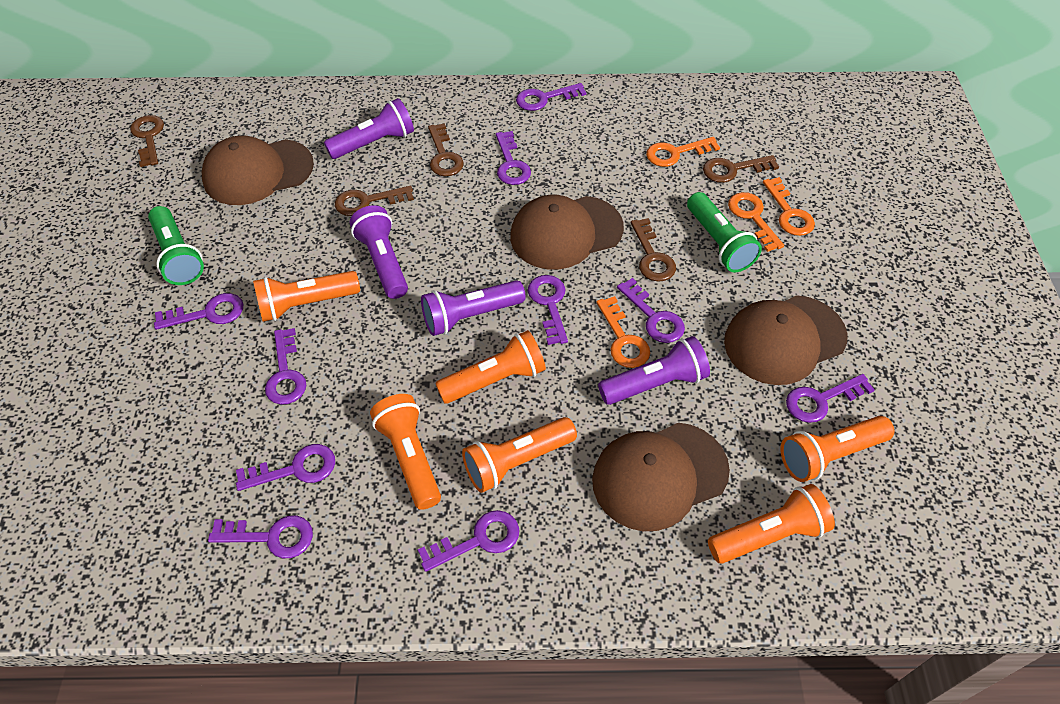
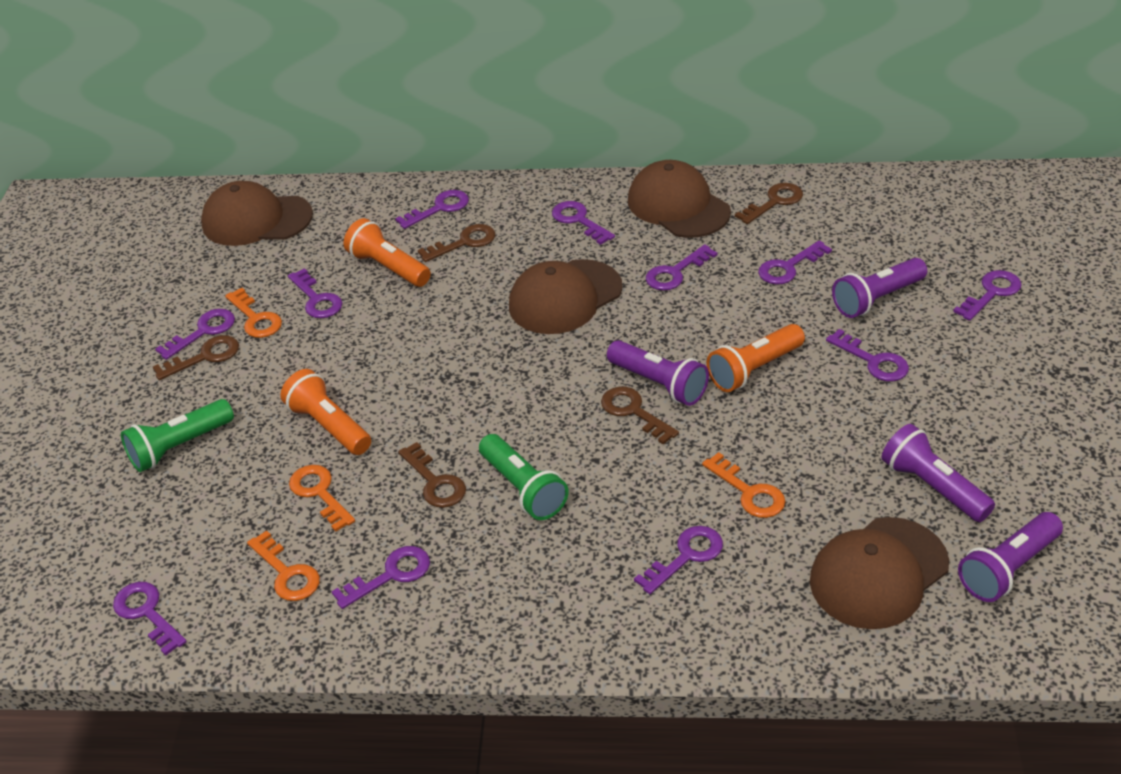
orange flashlight: [253,271,360,322] [370,394,441,510] [435,330,546,404] [462,417,577,493] [708,484,835,564] [781,416,894,482] = 6 -> [280,369,371,455] [344,218,431,287] [707,324,805,392] = 3
purple key: [154,293,243,330] [208,516,313,558] [236,444,335,491] [265,328,306,405] [418,510,519,572] [496,131,531,185] [516,83,586,111] [528,275,568,345] [617,278,685,343] [786,374,875,423] = 10 -> [113,582,187,655] [155,309,235,360] [288,268,342,318] [331,546,430,609] [395,190,469,229] [552,201,615,245] [634,526,723,594] [646,244,718,291] [758,241,832,285] [826,329,909,381] [953,270,1022,321] = 11

